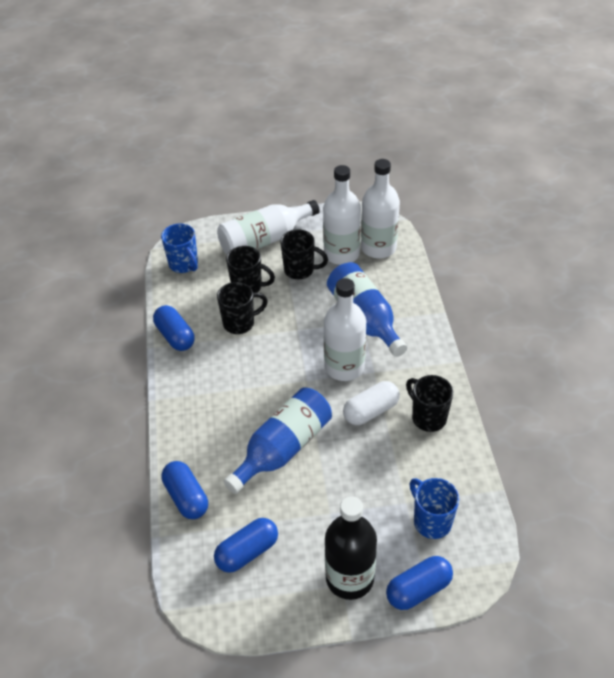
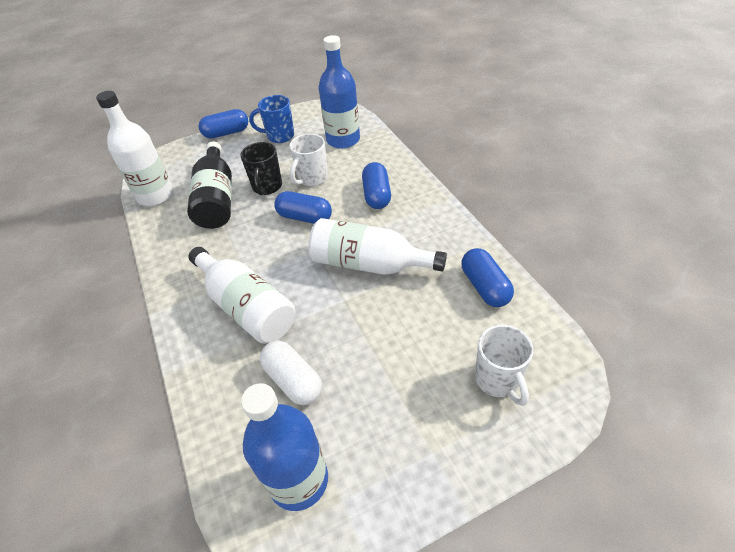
black mug: [217,282,268,334] [226,246,275,293] [280,229,328,279] [406,375,453,432] = 4 -> [240,142,282,195] = 1
blue mug: [161,223,198,273] [410,478,459,539] = 2 -> [249,95,294,143] = 1
white bottle: [217,200,320,255] [323,165,361,265] [324,278,366,381] [361,159,400,258] = 4 -> [96,91,173,206] [188,247,295,344] [308,218,447,275] = 3
white mug: none = 0 -> [289,134,328,186] [475,325,533,406] = 2

